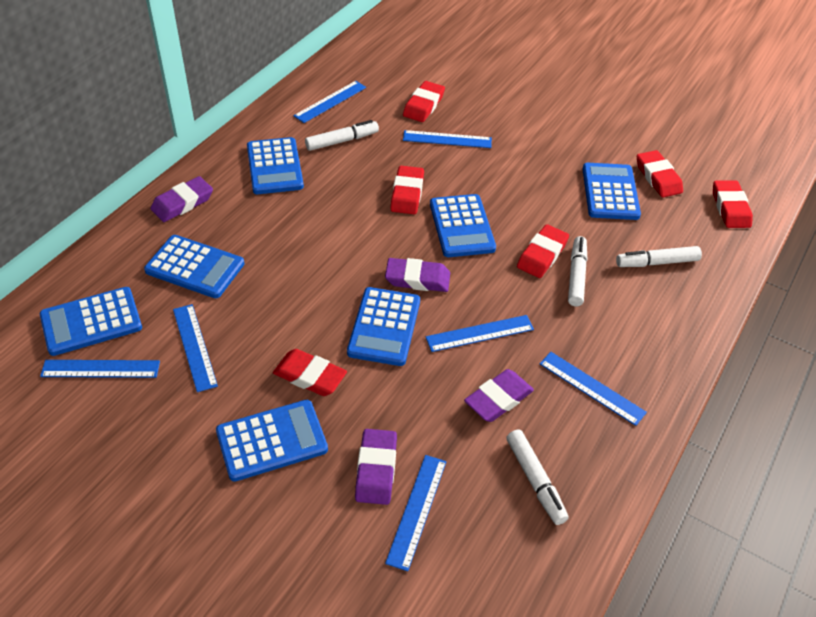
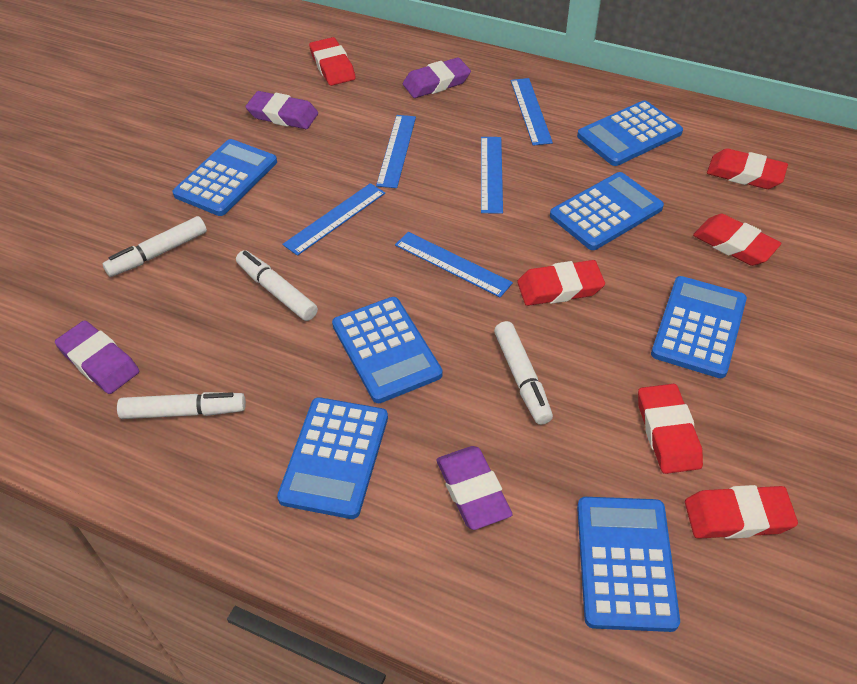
blue ruler: [40,360,160,378] [173,304,218,392] [294,81,366,123] [385,455,446,571] [403,130,492,148] [426,315,534,352] [540,352,647,426] = 7 -> [282,183,385,256] [376,115,416,188] [395,232,513,297] [481,137,503,214] [511,78,553,146] = 5

